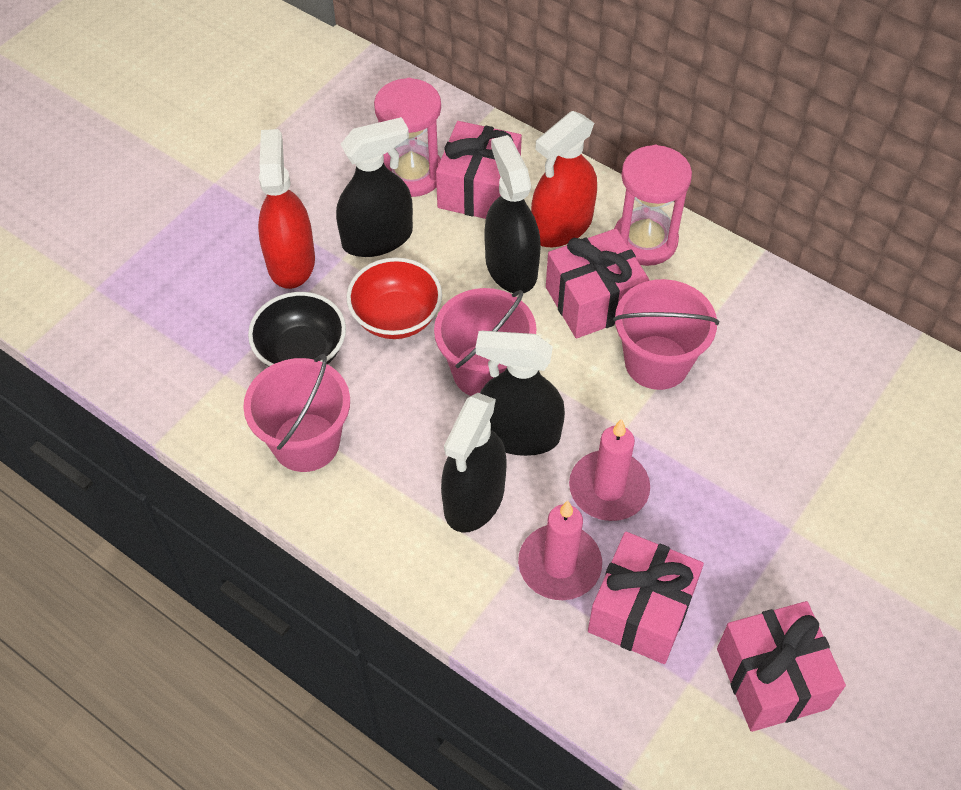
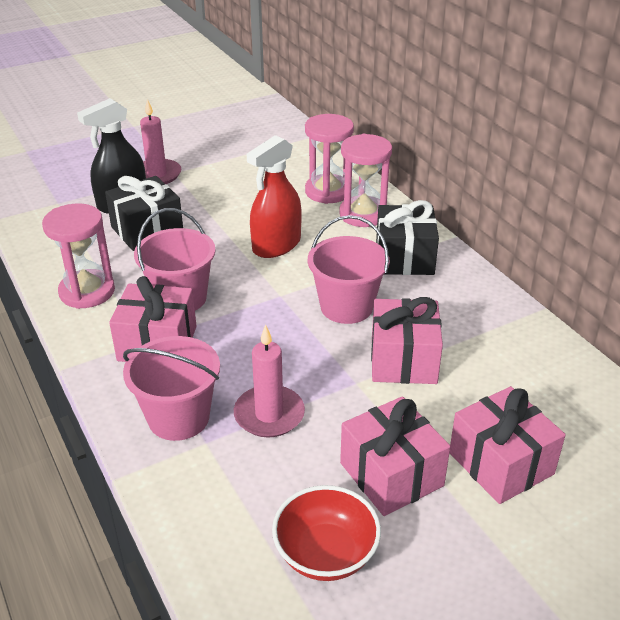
black bowl: [248,292,346,367] = 1 -> none = 0
black gift: none = 0 -> [105,176,183,251] [376,200,439,275] = 2
black spray bottle: [336,117,413,257] [441,393,507,533] [476,331,565,456] [484,135,541,293] = 4 -> [77,98,146,214] = 1
pink hourglass: [374,78,441,197] [614,145,692,266] = 2 -> [42,204,115,309] [305,114,354,204] [339,134,392,227] = 3
red spray bottle: [258,129,315,289] [531,111,597,247] = 2 -> [247,135,302,258] = 1

